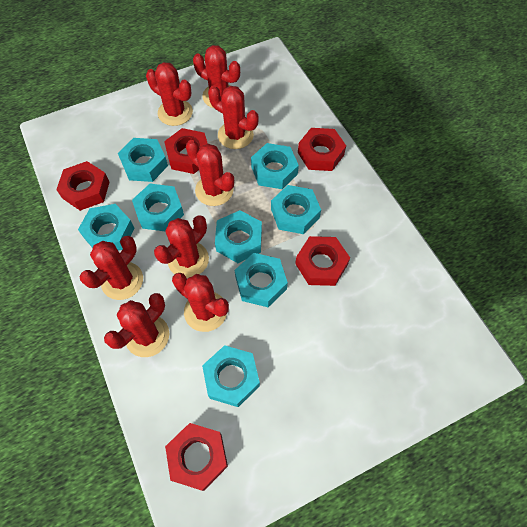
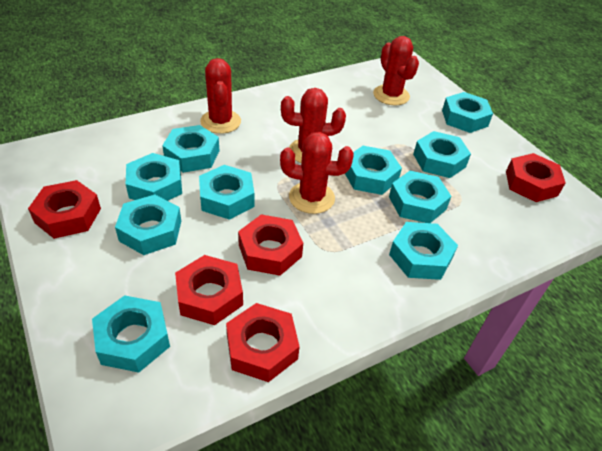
red cactus: [80,236,143,300] [104,293,169,357] [146,62,193,126] [154,215,209,278] [172,273,229,332] [186,140,234,206] [193,45,240,109] [208,85,258,149] = 8 -> [200,58,241,134] [280,132,354,214] [281,88,346,163] [373,36,419,105] = 4
turquoise nut: [78,204,134,251] [118,138,168,182] [132,184,184,232] [202,345,260,407] [215,210,262,263] [235,253,288,307] [251,143,299,189] [271,185,321,234] = 8 -> [92,295,170,373] [115,194,181,255] [126,153,182,201] [162,125,219,173] [199,165,254,220] [345,146,402,195] [389,171,451,223] [389,222,458,280] [413,131,471,178] [442,92,493,133] = 10

